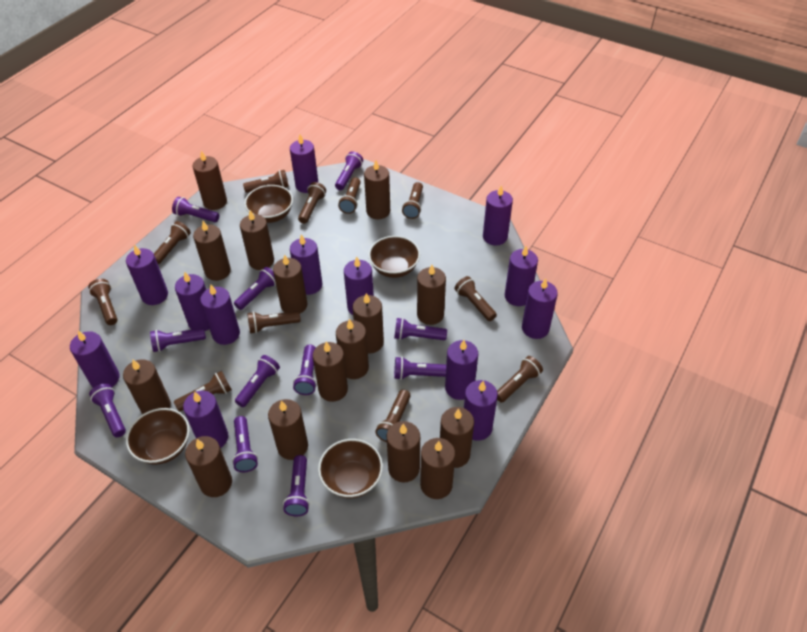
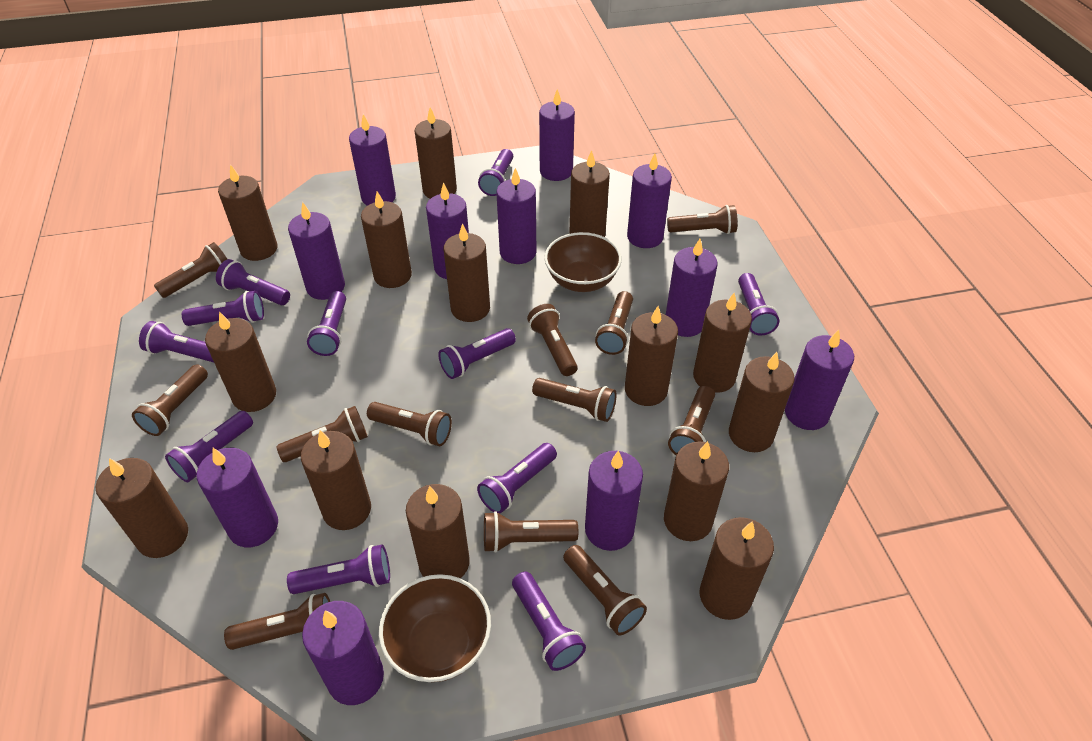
brown bowl: [126,408,190,465] [244,185,293,223] [318,439,383,498] [368,236,420,278] = 4 -> [379,574,491,682] [544,232,622,292] = 2
brown candle: [123,359,171,414] [185,436,232,497] [193,151,227,210] [193,221,231,281] [240,210,274,270] [268,399,308,460] [273,254,308,313] [313,342,348,402] [336,319,369,379] [353,293,384,353] [364,160,390,219] [387,421,420,482] [417,265,446,325] [420,438,455,499] [440,407,474,468] = 15 -> [96,458,188,558] [205,311,276,412] [218,165,277,261] [301,430,371,530] [361,191,412,288] [406,484,470,578] [415,107,457,199] [444,223,490,322] [569,150,610,237] [625,306,678,406] [664,441,729,541] [693,293,752,393] [700,517,774,620] [729,352,795,452] = 14
brown flashlight: [88,279,118,325] [154,221,191,264] [174,371,232,411] [243,170,289,193] [247,311,301,333] [298,182,326,224] [338,177,361,214] [375,390,411,442] [402,182,423,219] [455,276,497,321] [497,356,543,403] = 11 -> [132,364,208,436] [154,242,227,298] [224,593,330,650] [276,406,368,462] [367,402,452,446] [484,511,578,553] [527,304,578,376] [532,378,616,422] [563,545,647,635] [595,291,633,355] [667,205,738,234] [668,386,715,455] = 12
purple candle: [70,331,120,388] [126,245,168,305] [175,271,209,331] [183,391,229,448] [200,285,240,345] [290,135,319,193] [290,234,322,295] [344,257,374,315] [445,340,478,400] [464,380,498,441] [483,185,513,246] [505,246,538,306] [522,278,558,339] = 13 -> [197,448,278,547] [288,202,345,300] [302,601,384,705] [349,114,396,206] [426,182,469,279] [496,168,537,264] [539,89,575,181] [585,451,643,551] [627,153,672,248] [666,239,718,337] [785,330,854,430] = 11

